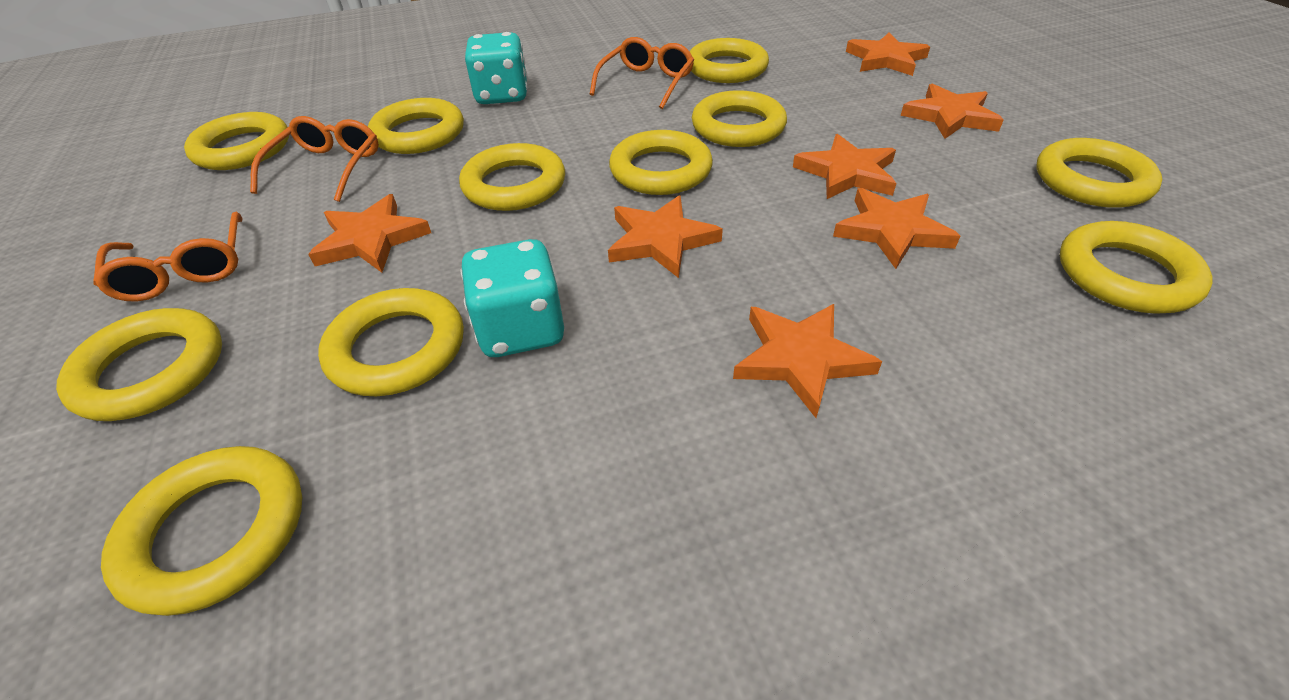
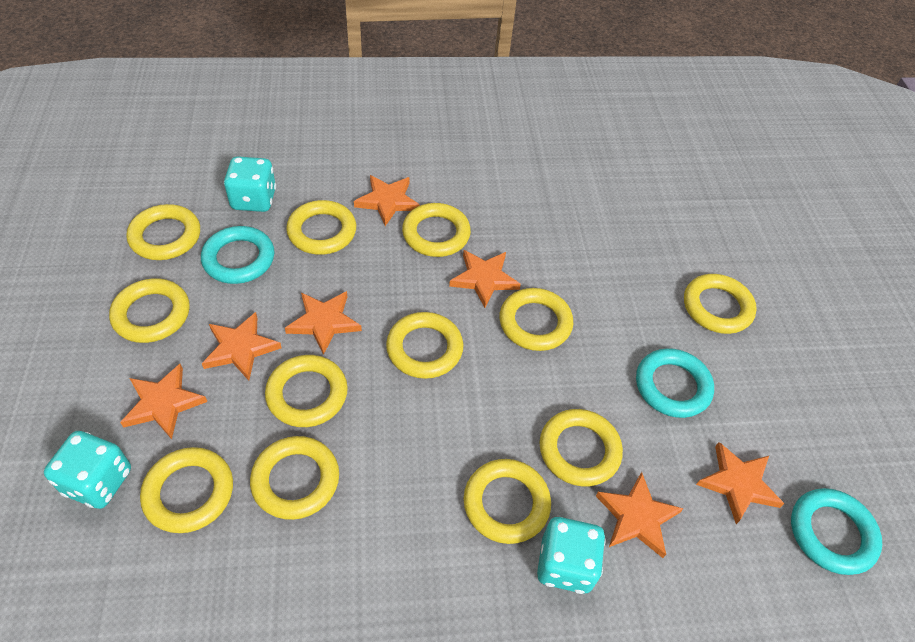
orange glasses: [93,212,243,301] [250,116,379,202] [590,37,694,109] = 3 -> none = 0
turquoise dice: [460,239,564,357] [465,32,528,104] = 2 -> [44,431,131,509] [224,156,276,212] [537,517,606,594] = 3
turquoise ring: none = 0 -> [201,226,274,284] [636,348,714,418] [791,488,882,575] = 3
yellow ring: [56,308,222,421] [101,446,302,616] [184,112,289,170] [318,288,464,396] [368,98,464,154] [459,143,565,211] [609,130,713,195] [690,38,769,83] [692,90,787,147] [1036,138,1163,208] [1060,221,1213,314] = 11 -> [109,278,190,343] [126,204,200,260] [140,447,233,533] [250,436,339,520] [265,355,348,427] [286,200,356,255] [386,312,463,379] [402,203,471,257] [463,459,551,544] [499,288,573,351] [539,409,623,487] [684,274,757,334] = 12

